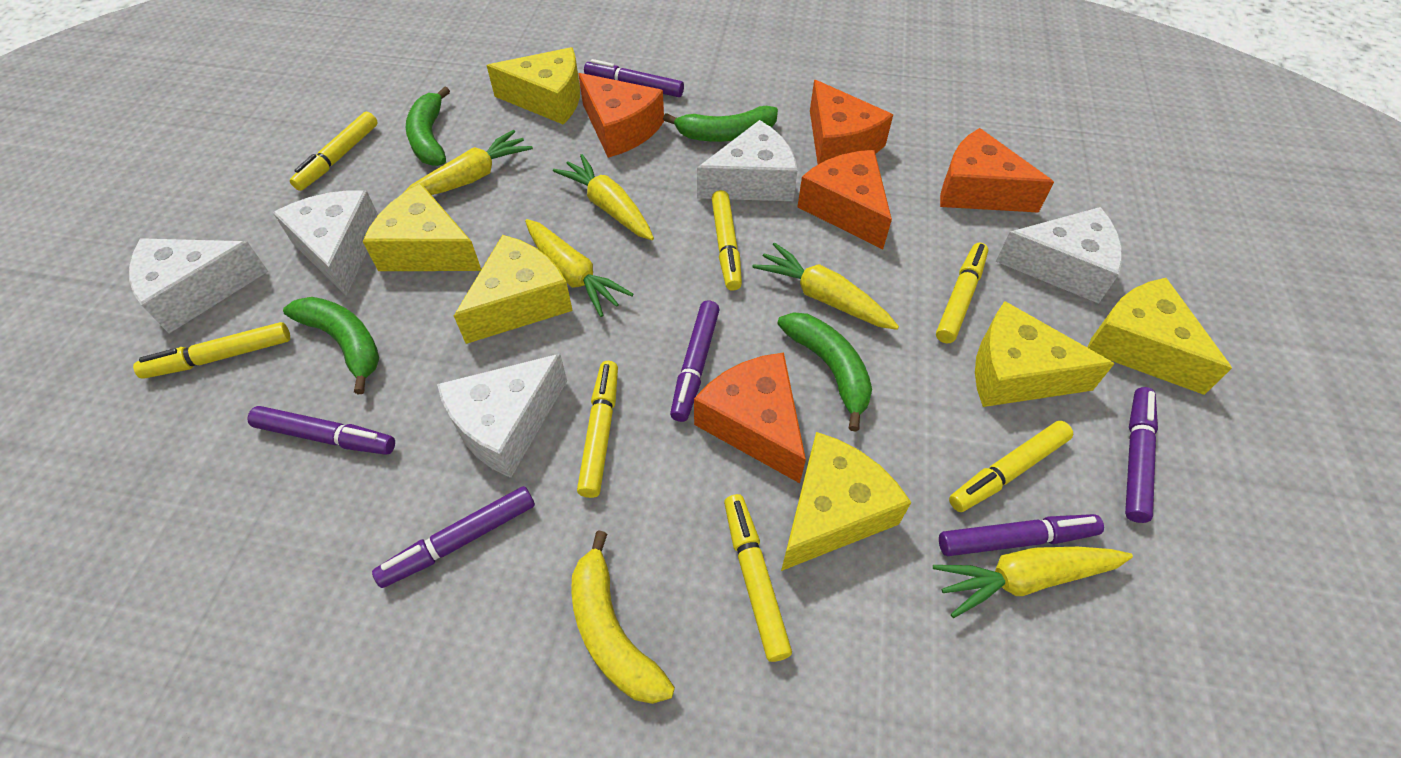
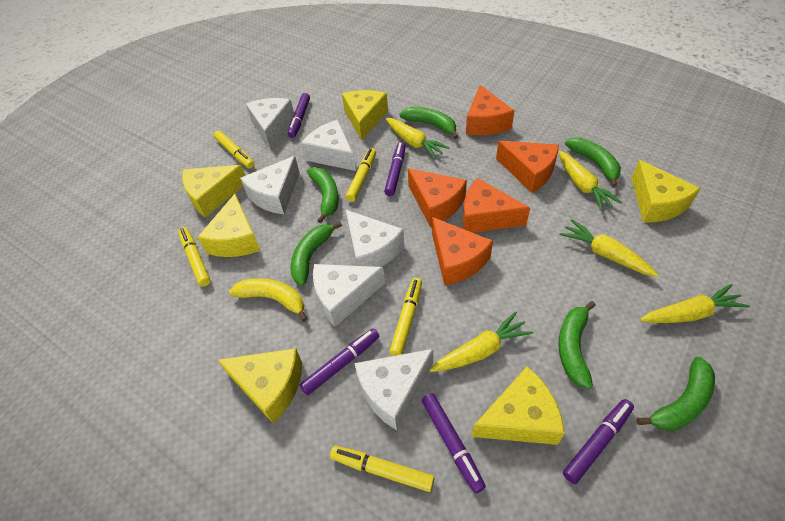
green banana: [283,297,379,394] [406,87,450,166] [663,106,778,142] [777,312,872,432] = 4 -> [291,222,342,286] [307,167,339,223] [399,107,458,139] [558,301,596,389] [565,137,621,187] [637,356,715,431] = 6
purple marker: [247,406,395,455] [372,486,535,588] [584,59,684,97] [670,300,720,422] [939,514,1104,556] [1125,387,1158,523] = 6 -> [288,93,310,138] [300,328,379,395] [384,142,406,196] [422,393,486,493] [563,399,634,484] = 5
white cheese: [129,238,268,333] [273,190,378,296] [437,354,567,478] [697,120,798,201] [996,207,1122,304] = 5 -> [240,156,300,214] [246,98,294,149] [301,120,356,171] [313,264,385,327] [345,209,404,267] [354,349,433,430] = 6
yellow marker: [133,322,290,379] [290,112,378,191] [577,361,618,498] [711,190,742,291] [724,494,792,662] [936,243,988,343] [949,421,1073,512] = 7 -> [178,227,211,286] [214,130,254,169] [330,446,434,492] [346,148,376,202] [389,278,422,356] = 5

